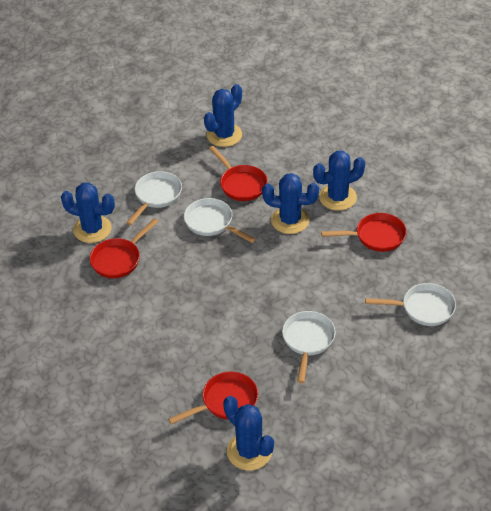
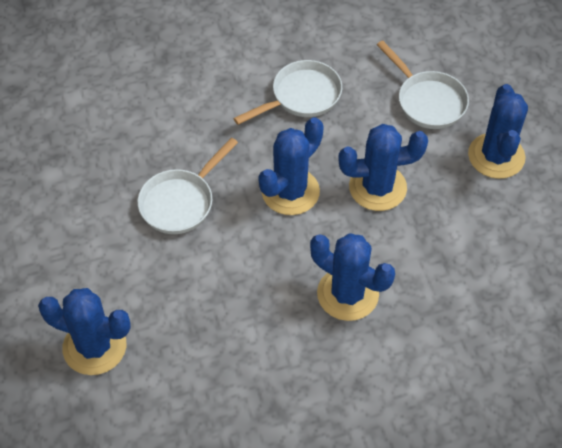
red pan: [90,218,159,278] [168,371,258,424] [209,146,268,201] [321,213,407,252] = 4 -> none = 0
white pan: [126,171,182,225] [184,198,256,243] [282,311,336,383] [365,283,456,326] = 4 -> [137,137,238,234] [233,60,342,125] [377,41,469,129] = 3

